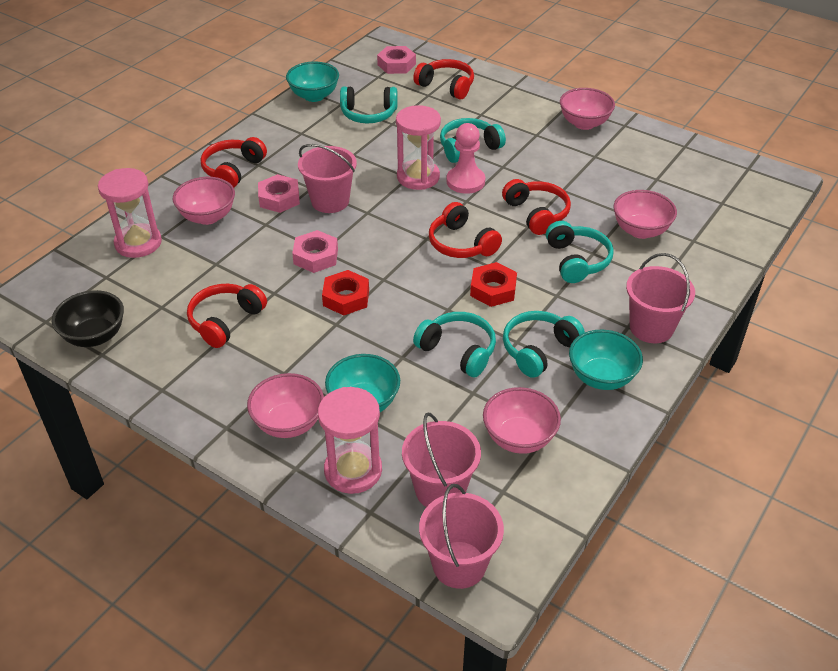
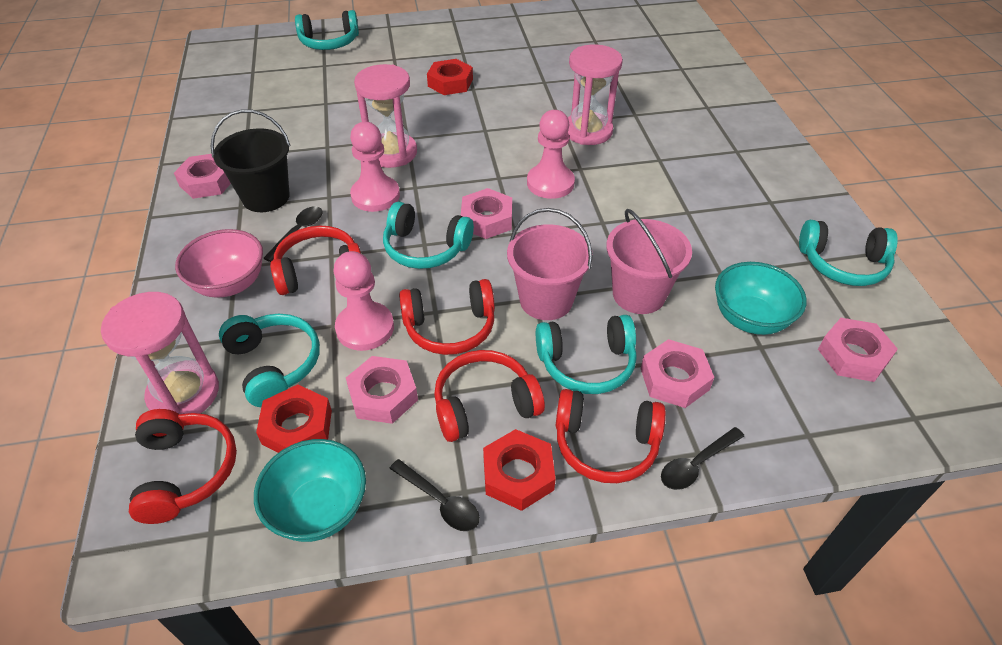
black bowl: [52,290,124,347] = 1 -> none = 0
black bucket: none = 0 -> [211,109,291,212] = 1
black spoon: none = 0 -> [263,206,322,262] [389,459,480,531] [661,427,744,490] = 3
pink bowl: [173,177,235,225] [247,373,324,438] [483,387,561,454] [560,88,615,130] [613,190,677,239] = 5 -> [175,229,263,298] = 1
pink bucket: [298,144,357,213] [402,413,481,507] [419,484,504,589] [626,253,695,343] = 4 -> [507,208,593,320] [606,209,692,314] = 2
pink nut: [258,174,300,213] [292,230,338,273] [377,46,416,74] = 3 -> [174,154,231,199] [346,356,418,424] [460,188,512,239] [641,339,715,408] [818,318,898,382] = 5
pink pawn: [446,123,485,194] = 1 -> [333,251,394,351] [350,122,400,212] [527,110,575,199] = 3
red nut: [322,270,369,315] [470,262,517,307] = 2 -> [256,385,332,453] [427,59,473,95] [483,429,556,511] = 3
turquoise bowl: [286,61,339,102] [325,354,400,412] [569,330,643,390] = 3 -> [254,439,366,542] [715,262,807,335] = 2

